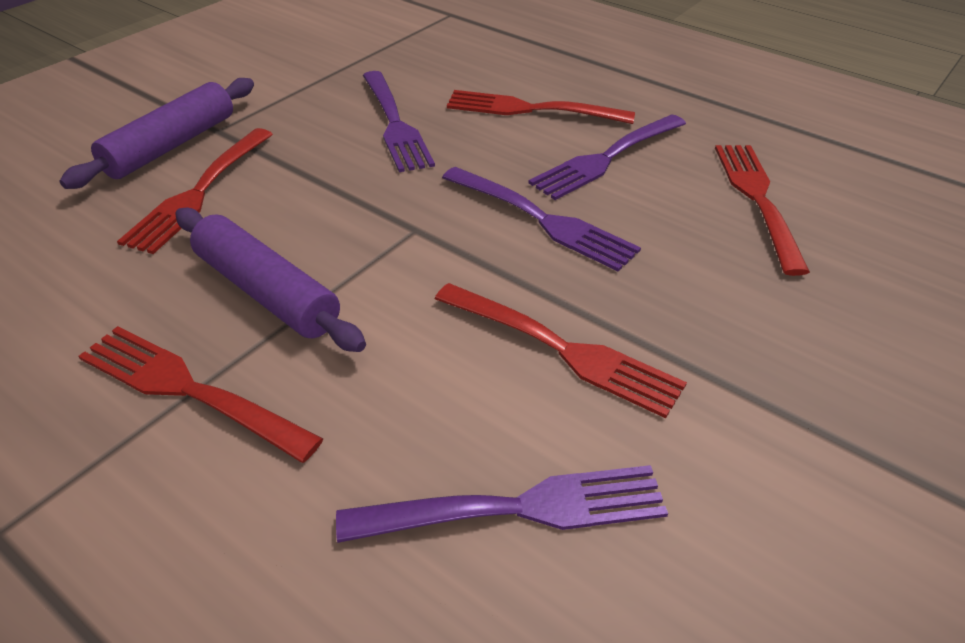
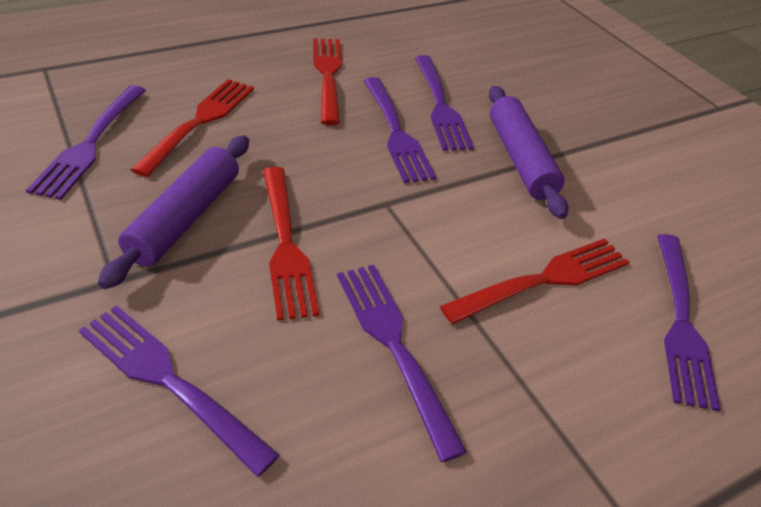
purple fork: [336,465,668,543] [363,71,435,172] [442,167,641,272] [529,114,686,200] = 4 -> [26,85,146,200] [79,305,280,477] [337,264,467,462] [364,77,436,183] [415,55,474,151] [657,234,721,411] = 6
red fork: [79,326,323,463] [117,128,273,254] [435,283,687,418] [447,90,635,124] [715,145,810,276] = 5 -> [131,79,254,177] [263,167,319,321] [313,38,342,125] [440,238,629,324] = 4

